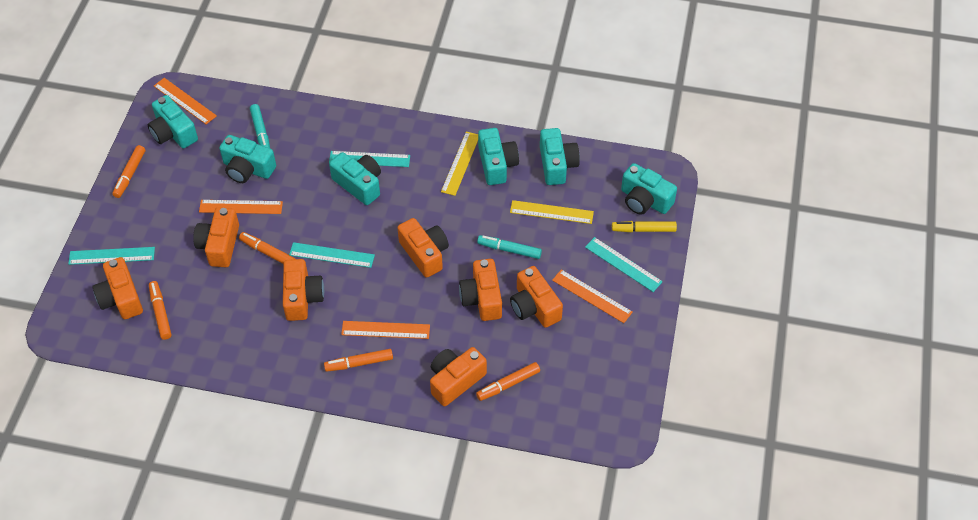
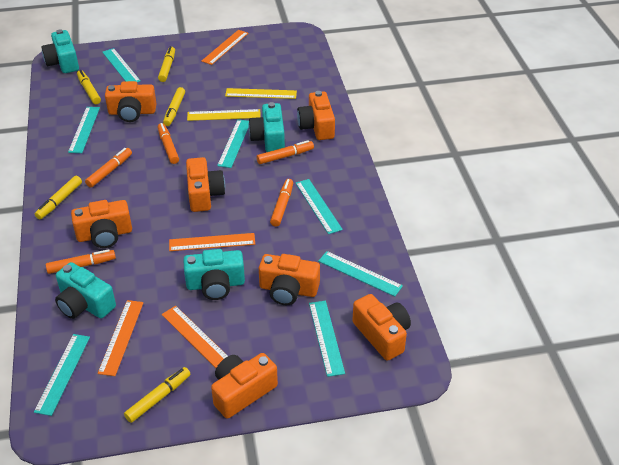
turquoise camera: [148,95,198,148] [219,135,276,183] [329,152,381,205] [478,128,519,185] [540,128,580,185] [621,163,677,215] = 6 -> [41,29,79,73] [55,262,116,319] [183,249,245,300] [248,102,285,152] = 4
turquoise marker: [250,104,270,148] [477,235,542,259] = 2 -> none = 0
turquoise ruler: [68,247,155,265] [289,242,375,268] [329,151,410,167] [585,237,663,292] = 4 -> [34,334,90,416] [68,107,100,153] [102,48,140,82] [217,119,249,168] [296,179,343,234] [309,301,345,377] [318,251,403,297] = 7
yellow marker: [612,221,677,232] = 1 -> [35,176,82,219] [77,70,101,104] [124,367,190,423] [158,46,175,82] [163,87,185,126] = 5

